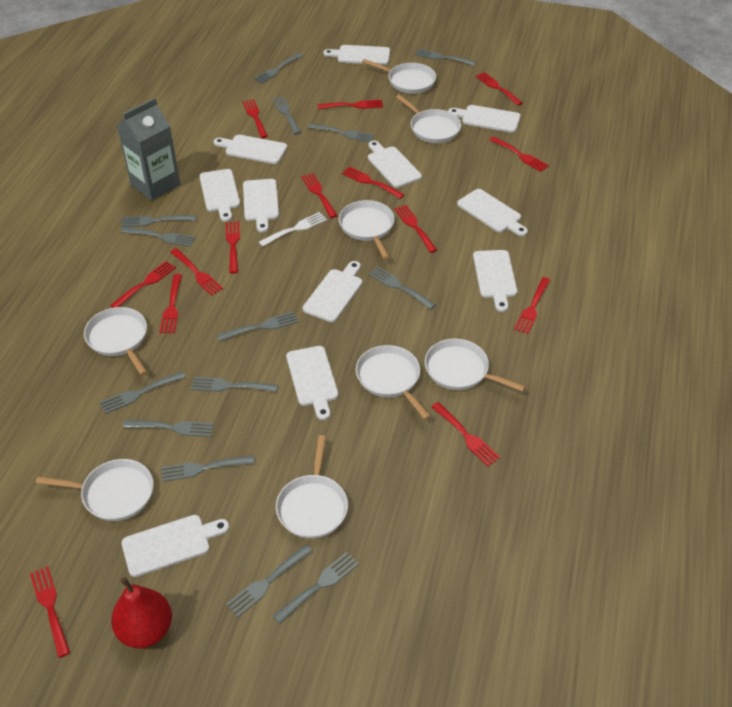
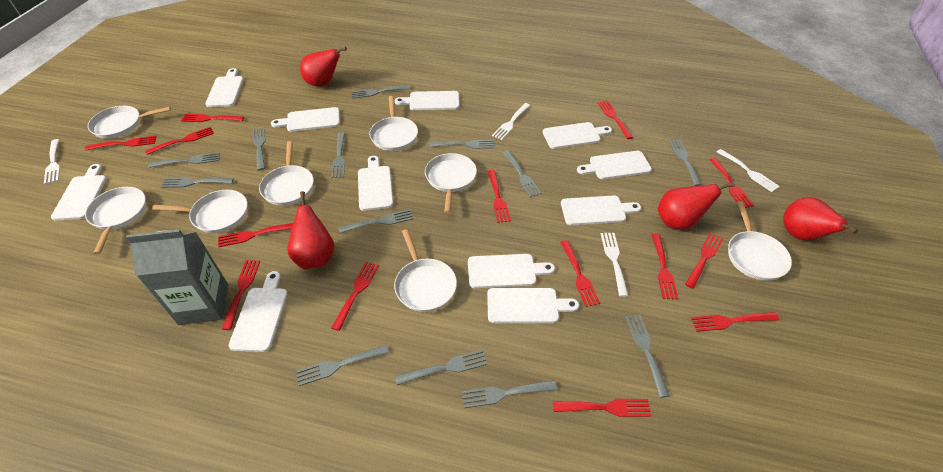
grey fork: [100,371,186,414] [121,215,196,227] [121,227,196,247] [123,420,214,437] [161,455,254,482] [191,377,278,392] [217,311,299,341] [226,544,313,617] [254,53,303,84] [272,96,301,134] [273,552,359,624] [308,123,374,142] [369,267,436,310] [415,49,476,66] = 14 -> [148,152,220,168] [161,177,234,188] [252,128,266,171] [296,345,389,386] [331,132,345,178] [338,209,414,234] [351,85,410,99] [395,349,487,385] [430,140,495,149] [462,380,557,408] [502,150,542,197] [625,315,670,398] [669,140,702,186] = 13
red pear: [111,577,172,648] = 1 -> [287,191,335,269] [300,47,347,86] [658,182,735,229] [783,197,858,240] = 4
white fork: [259,212,327,247] = 1 -> [44,139,60,184] [492,103,530,140] [601,233,628,297] [717,149,780,192] = 4

